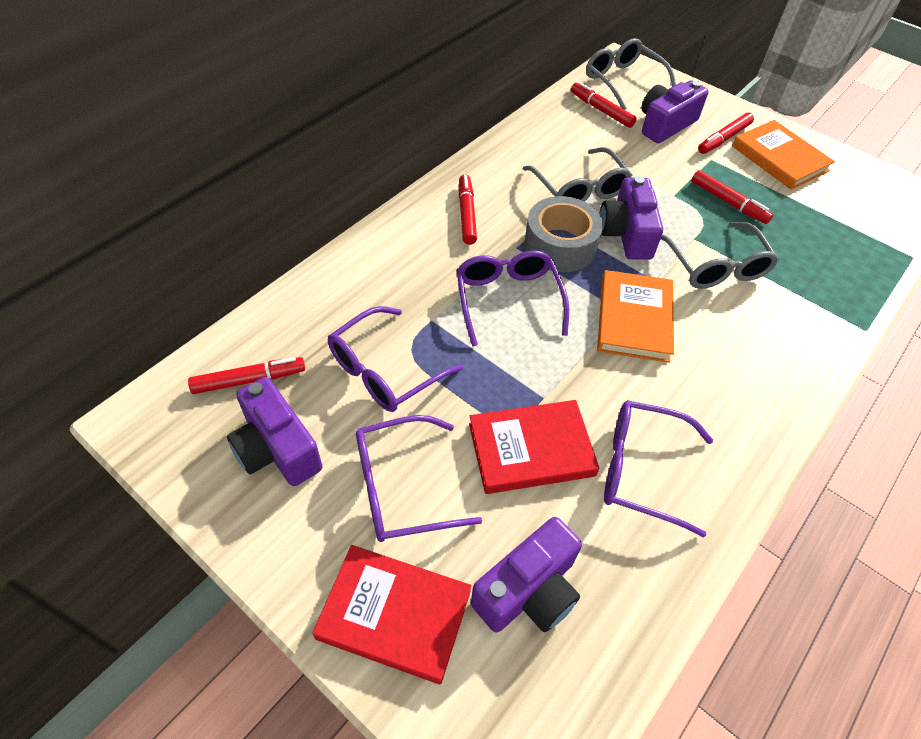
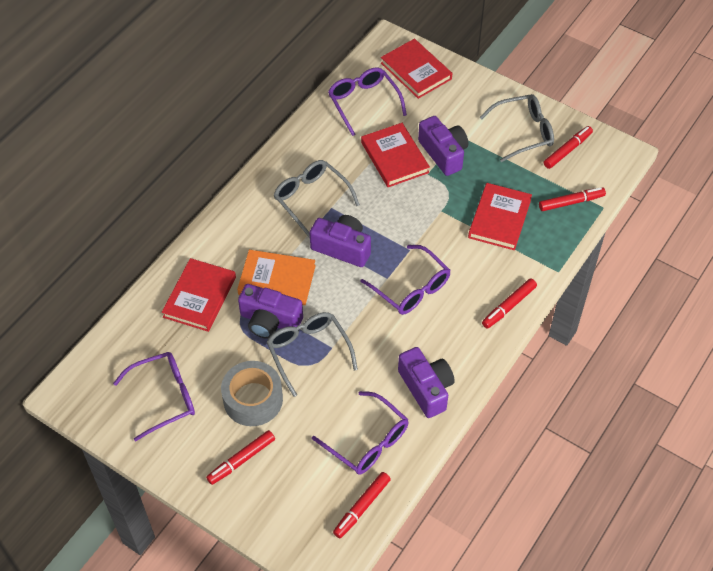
orange book: [597,270,674,363] [732,120,835,190] = 2 -> [237,250,316,305] = 1
red book: [312,545,472,684] [469,400,600,494] = 2 -> [162,258,236,332] [361,123,430,187] [381,39,452,99] [468,183,532,250] = 4

